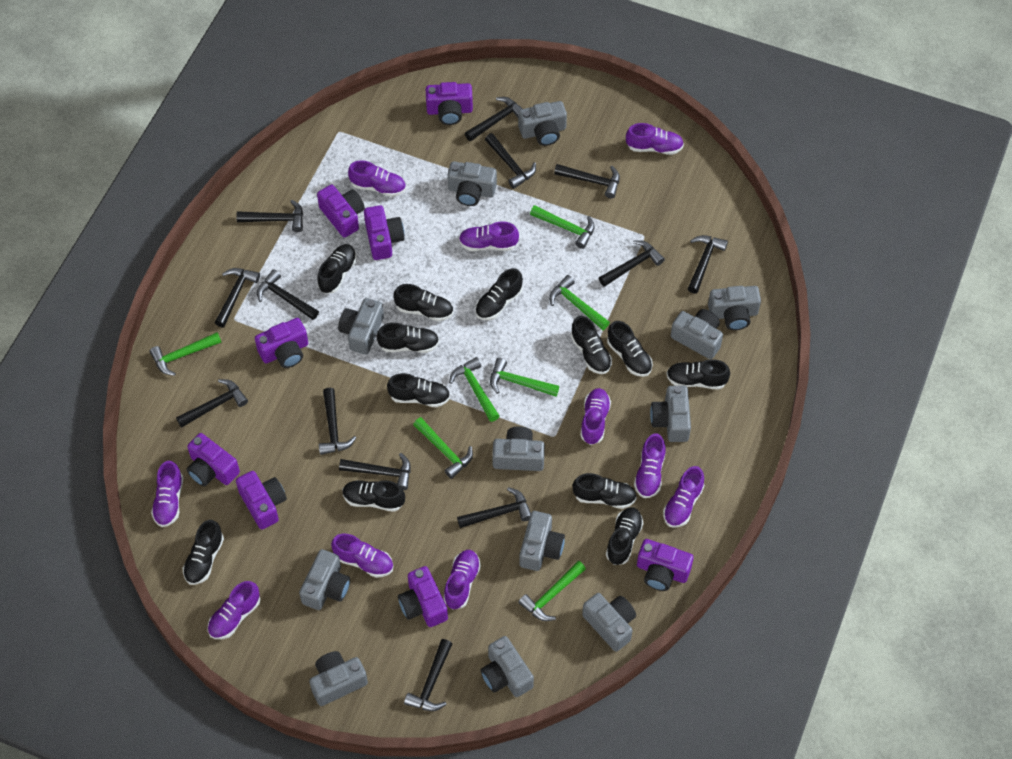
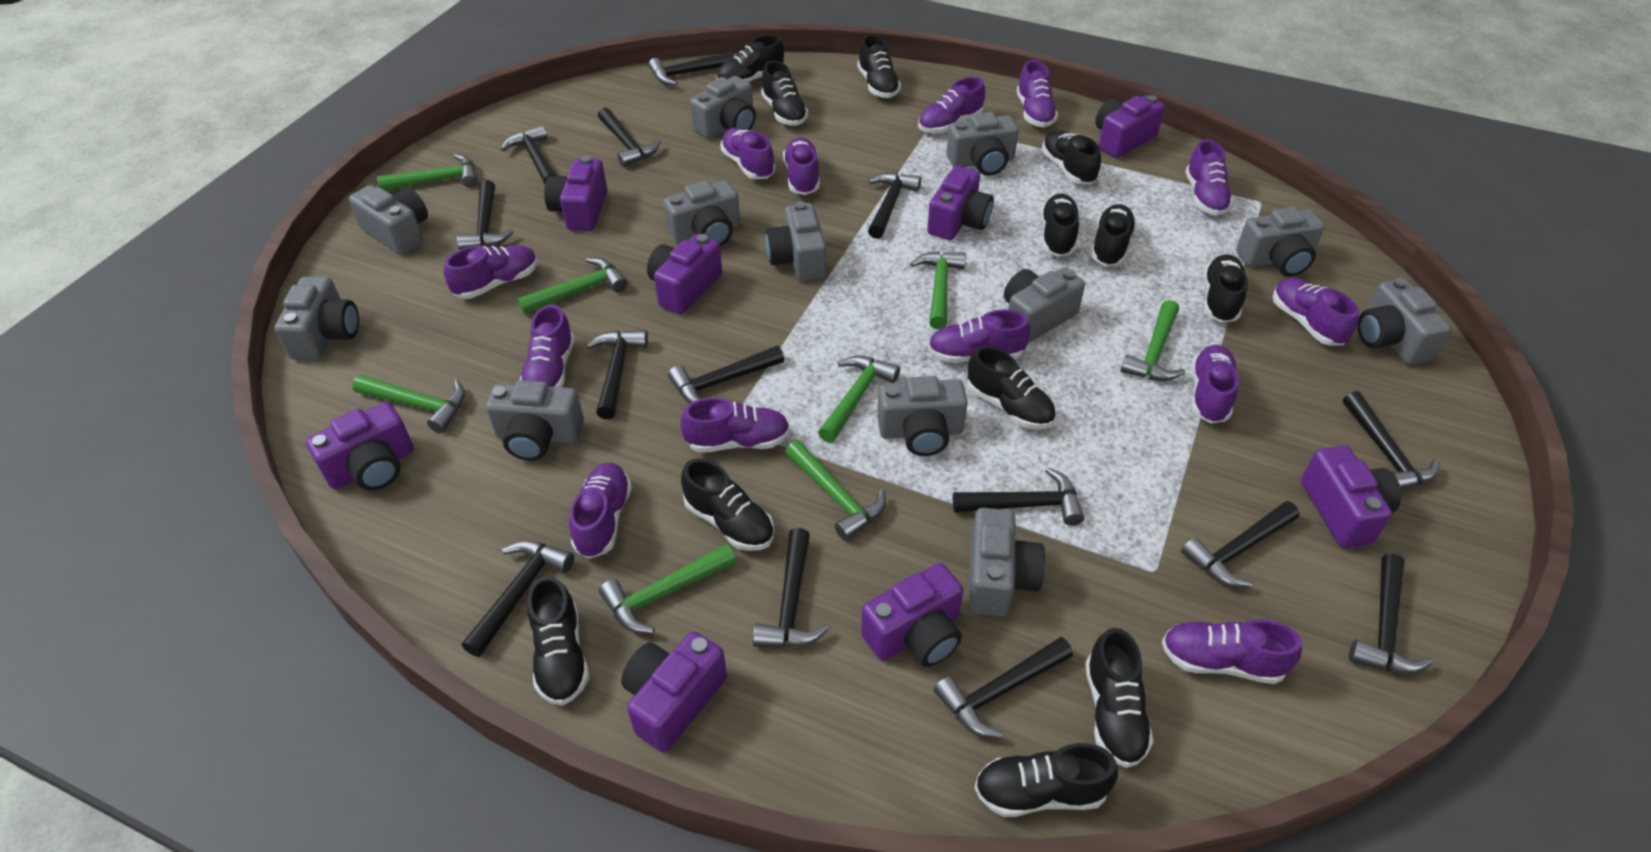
black hammer: [176,379,248,428] [215,268,260,328] [236,200,303,232] [257,269,319,320] [319,388,356,455] [339,453,411,490] [404,639,452,711] [457,487,531,528] [465,97,523,141] [485,133,536,189] [554,164,620,198] [599,240,665,287] [688,235,728,294] = 13 -> [457,180,514,250] [462,540,574,657] [501,125,557,184] [586,330,648,419] [598,107,661,167] [648,51,734,85] [668,345,784,403] [753,528,829,647] [868,172,921,239] [934,637,1073,738] [953,468,1084,526] [1181,501,1300,587] [1343,391,1439,490] [1349,554,1433,674] = 14
green hammer: [149,332,221,376] [413,417,473,479] [449,357,500,422] [490,358,559,397] [518,561,586,621] [530,205,595,249] [549,275,610,330] = 7 -> [352,374,465,433] [377,154,478,191] [517,258,628,314] [599,544,736,633] [785,440,886,541] [818,356,900,443] [910,251,966,329] [1120,300,1185,381] = 8
purple shoe: [151,461,183,527] [208,581,260,639] [331,534,393,578] [348,160,406,197] [443,550,481,610] [459,221,519,251] [580,388,611,445] [626,123,684,155] [634,433,666,498] [663,466,704,528] = 10 -> [444,245,538,299] [519,304,575,387] [569,463,632,559] [680,397,790,453] [720,128,775,179] [783,137,820,195] [918,77,985,133] [928,310,1030,363] [1017,60,1058,127] [1162,619,1302,684] [1185,139,1233,216] [1192,345,1239,423] [1273,277,1359,346] = 13

